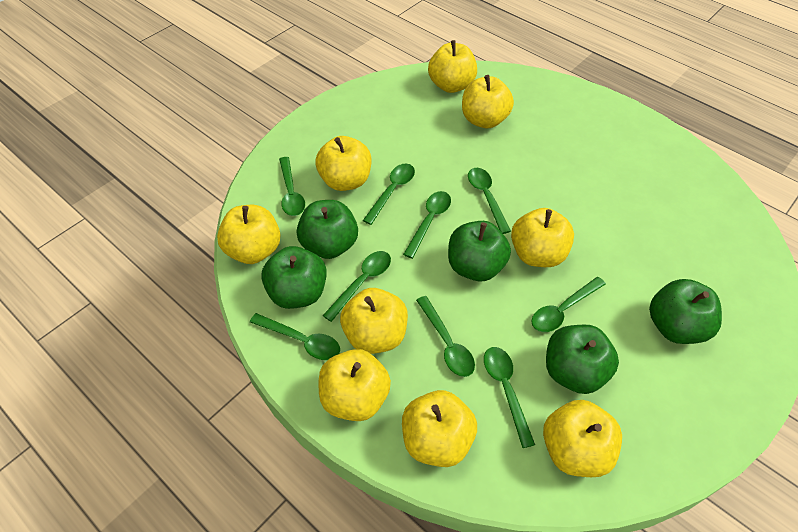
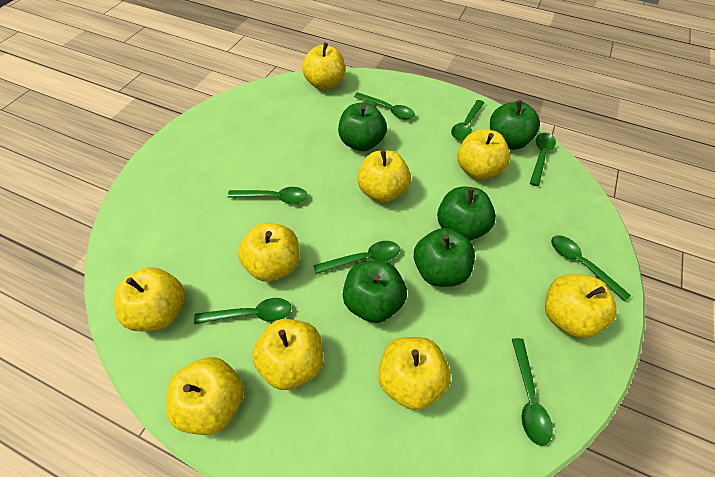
green spoon: [250,313,340,360] [279,157,305,216] [323,251,391,322] [363,163,415,225] [403,191,451,259] [416,296,475,377] [468,168,511,234] [484,347,535,448] [531,277,606,332] = 9 -> [194,298,292,324] [227,187,308,204] [313,241,400,274] [354,92,415,120] [451,100,484,140] [512,338,553,446] [530,133,556,186] [551,235,631,301] = 8

